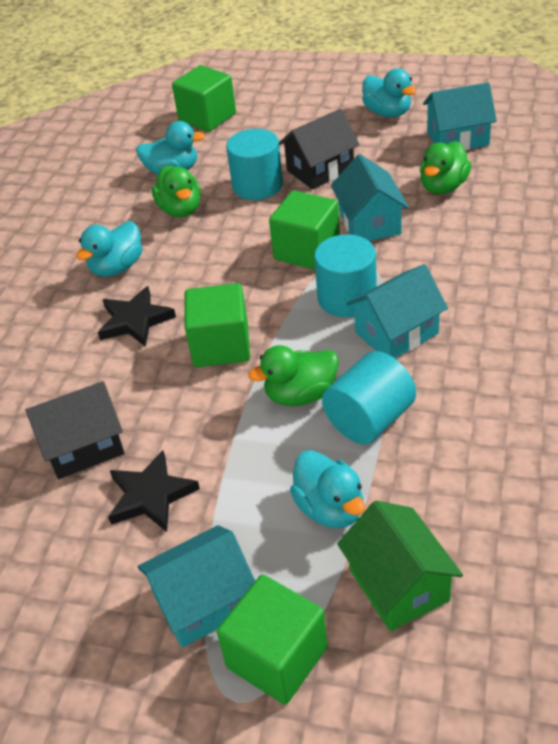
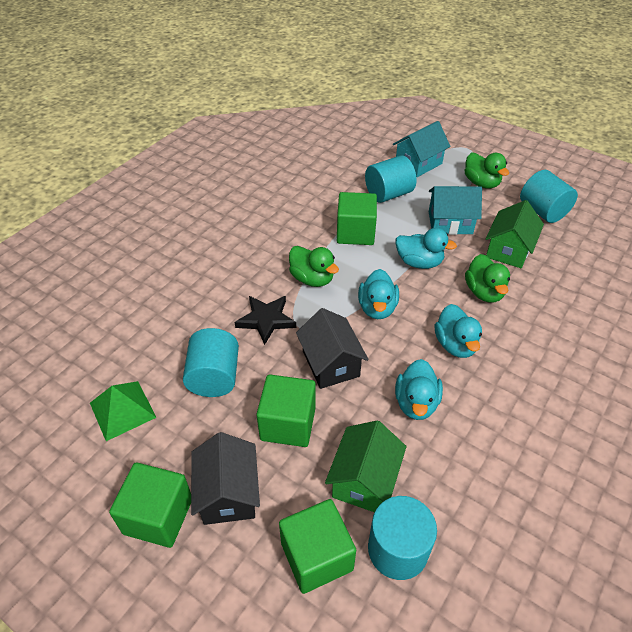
black star: [98,286,176,347] [108,450,200,532] = 2 -> [235,296,296,345] = 1
green house: [337,500,463,631] = 1 -> [325,421,407,512] [486,200,544,268] = 2
green pyramid: none = 0 -> [90,381,156,441] = 1
turquoise cylinder: [226,129,283,200] [314,234,377,317] [322,351,416,444] = 3 -> [183,328,239,397] [365,155,417,203] [368,496,437,580] [520,170,578,223] = 4
turquoise house: [137,525,255,648] [331,154,409,241] [347,264,448,358] [423,82,497,150] = 4 -> [393,121,450,177] [429,186,482,235] = 2

